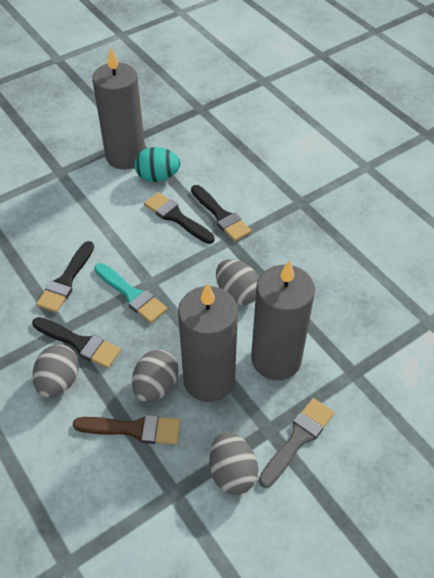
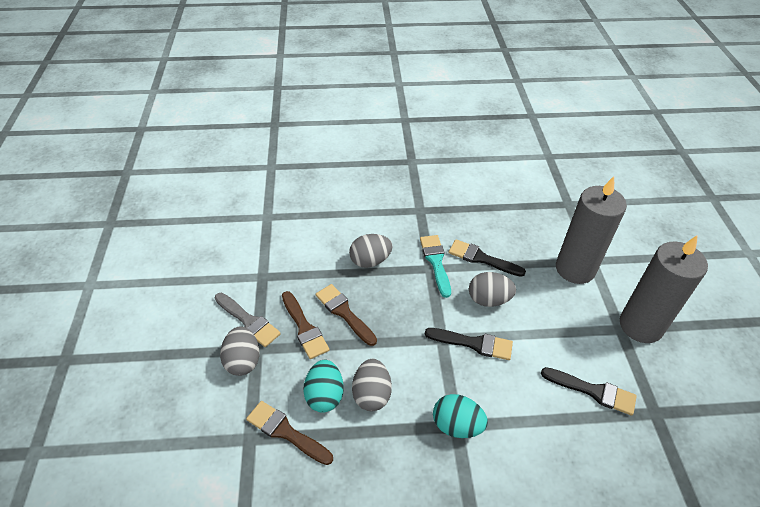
black brush: [32,317,121,368] [36,241,94,313] [144,192,215,244] [191,185,251,242] = 4 -> [425,328,513,360] [448,239,526,277] [541,367,637,415] = 3
brown brush: [73,415,180,445] = 1 -> [246,401,333,465] [282,291,330,359] [316,284,377,346] = 3
grey candle: [92,48,145,170] [178,283,238,402] [251,260,315,380] = 3 -> [556,176,627,284] [620,235,708,343] = 2
turquoise egg: [134,147,180,182] = 1 -> [303,360,344,413] [433,394,488,438] = 2

